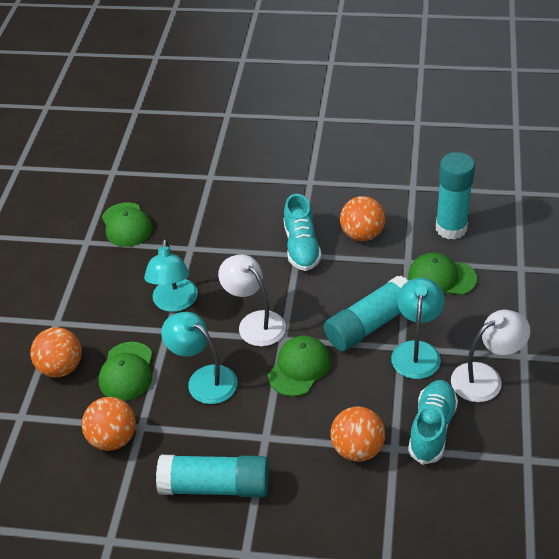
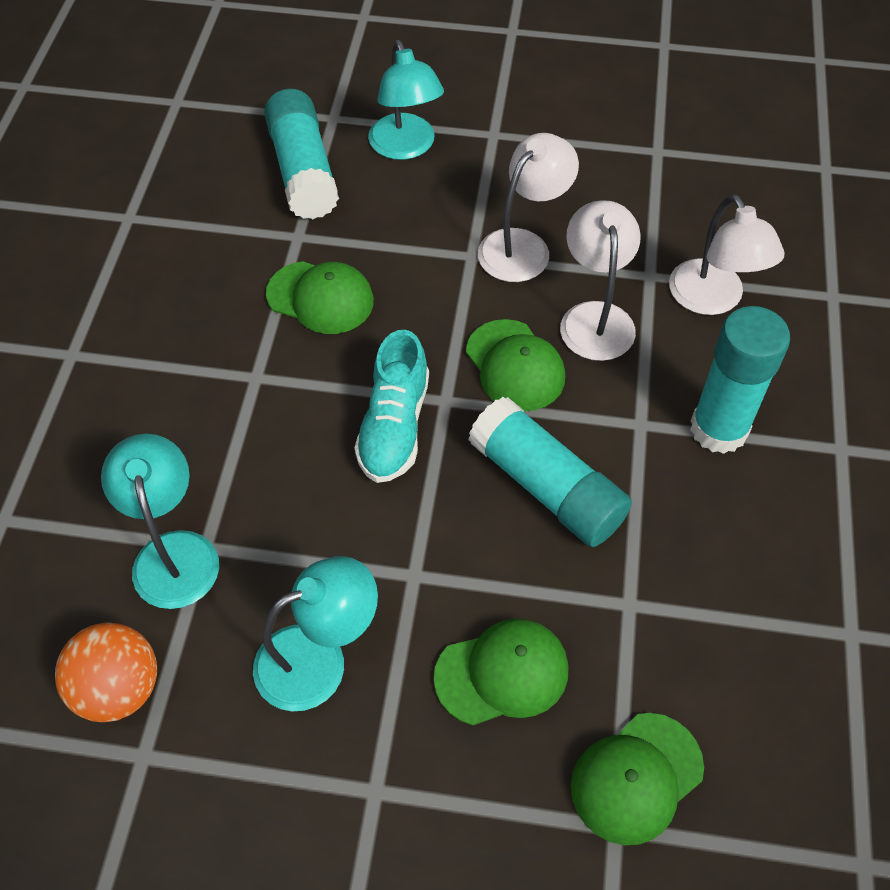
orange ball: [30,327,82,378] [82,397,136,451] [330,406,385,462] [340,196,385,241] = 4 -> [55,622,157,722] = 1
turquoise shoe: [284,194,322,271] [408,380,458,465] = 2 -> [355,330,429,483] = 1
white lamp: [218,254,286,347] [451,310,530,402] = 2 -> [478,133,579,282] [560,200,641,361] [669,194,784,315] = 3

